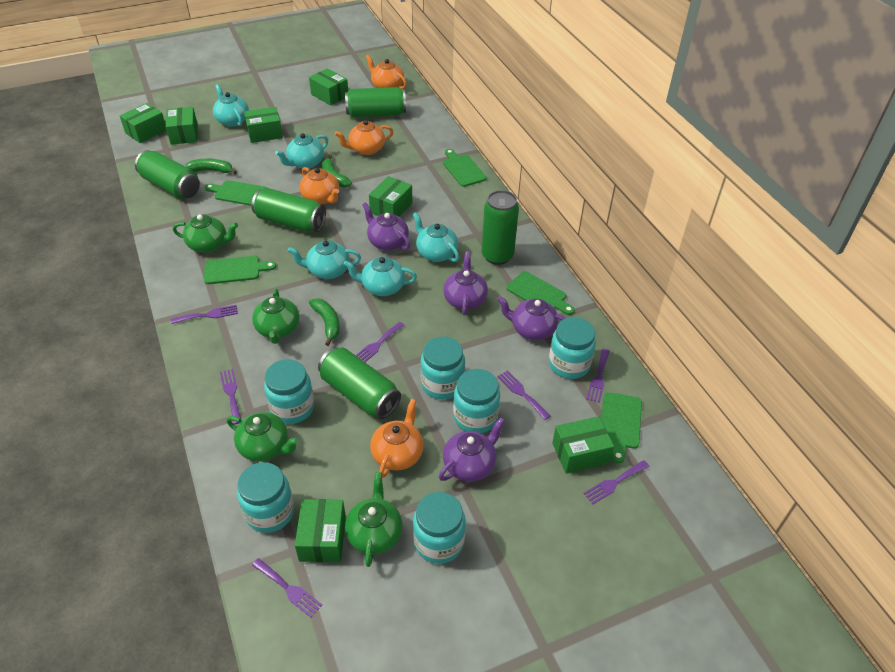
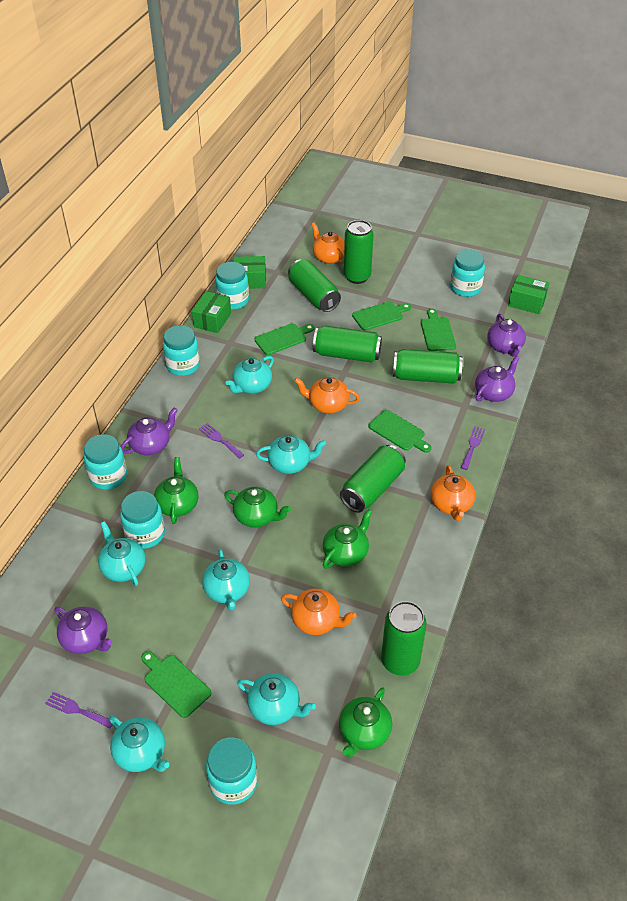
green banana: [185,158,237,174] [309,298,340,346] [322,155,352,188] = 3 -> none = 0
green box: [120,103,167,143] [166,107,198,145] [244,107,283,143] [295,499,346,562] [309,68,348,106] [369,176,412,217] [552,416,614,474] = 7 -> [192,291,231,333] [233,256,266,288] [508,275,549,314] = 3
green can: [135,150,200,199] [251,188,326,232] [318,347,401,419] [345,87,406,117] [481,190,519,265] = 5 -> [288,259,341,312] [313,326,382,363] [340,445,406,512] [344,220,373,284] [381,601,427,676] [393,349,463,384] = 6
purple fork: [171,305,238,324] [220,369,242,424] [252,558,322,618] [356,322,405,362] [497,370,550,420] [583,460,649,504] [587,349,610,403] = 7 -> [45,692,112,729] [199,423,244,459] [461,426,485,470] = 3
turquoise teapot: [213,84,249,127] [275,133,328,169] [288,240,361,279] [343,257,417,296] [412,212,459,262] = 5 -> [98,521,146,586] [109,715,169,772] [202,548,250,611] [226,356,274,394] [237,673,316,725] [256,435,326,474] = 6

